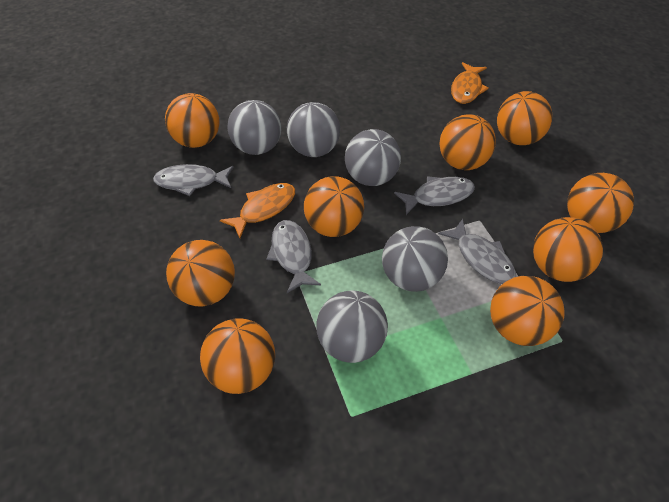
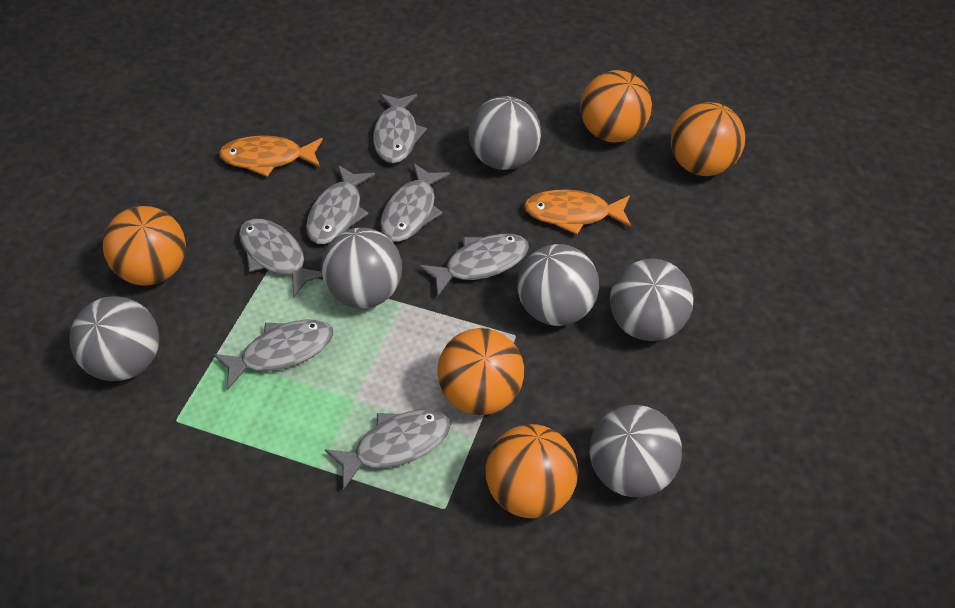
grey ball: [227,100,281,155] [287,102,340,157] [316,290,388,363] [345,129,401,186] [382,226,448,292] = 5 -> [69,296,159,381] [321,228,402,308] [469,96,541,170] [517,244,599,326] [589,405,682,497] [610,259,694,341] = 6
grey fish: [153,164,234,196] [266,220,321,293] [394,176,475,215] [438,219,516,284] = 4 -> [213,320,333,390] [239,219,322,297] [306,165,375,244] [325,409,451,490] [373,94,427,163] [380,163,450,242] [419,234,529,297] = 7
orange ball: [165,93,220,148] [166,240,235,306] [200,318,275,394] [304,176,364,237] [439,114,496,170] [490,276,565,346] [497,91,553,145] [533,217,603,282] [567,173,634,233] = 9 -> [103,206,186,286] [437,328,524,415] [486,424,578,518] [580,70,652,143] [671,102,745,176] = 5

